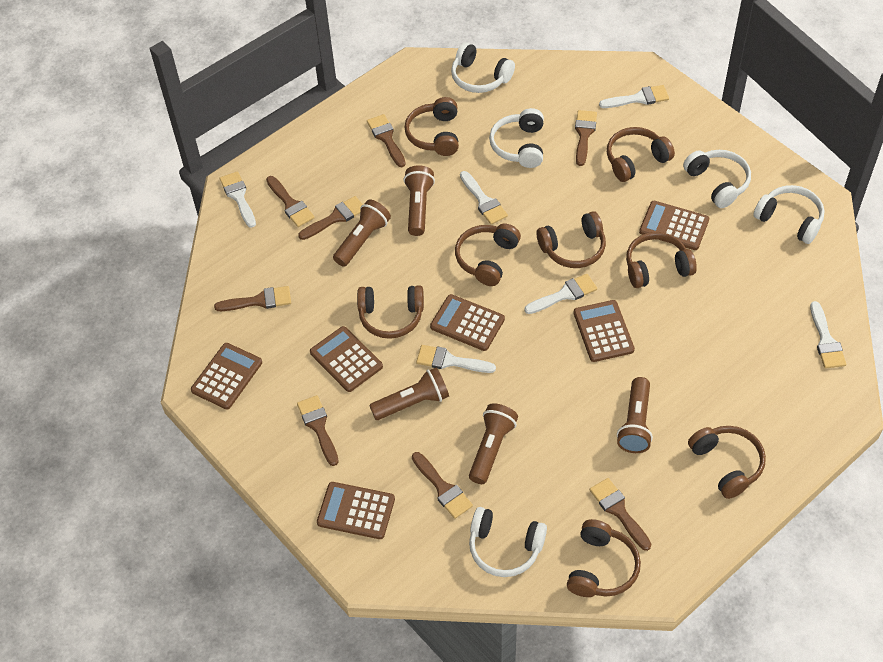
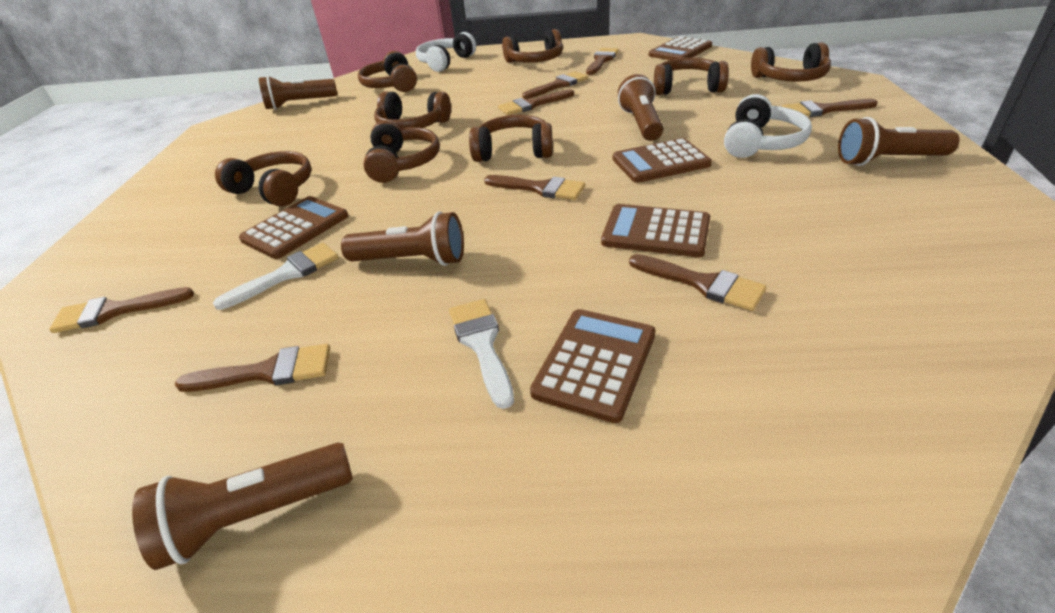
brown calculator: [191,343,262,410] [310,326,383,392] [317,482,395,539] [430,294,505,351] [573,300,635,362] [639,201,709,250] = 6 -> [239,196,348,259] [530,309,656,423] [601,204,710,257] [613,138,712,183] [649,36,712,60] = 5
white brush: [220,171,256,228] [416,345,496,373] [460,171,508,225] [524,274,597,314] [599,85,669,108] [810,301,846,368] = 6 -> [213,243,339,310] [449,299,514,409] = 2
white headphones: [451,42,515,93] [469,507,547,577] [489,108,544,168] [683,150,751,208] [754,185,825,244] = 5 -> [416,32,476,72] [724,94,812,158] = 2

